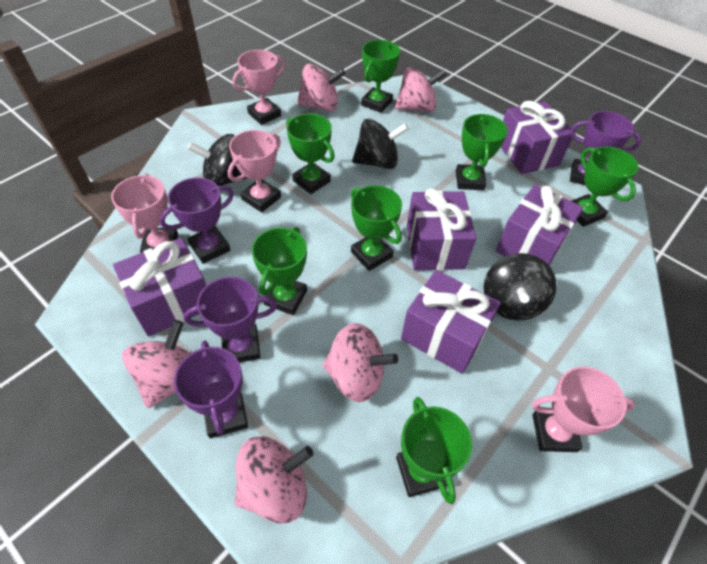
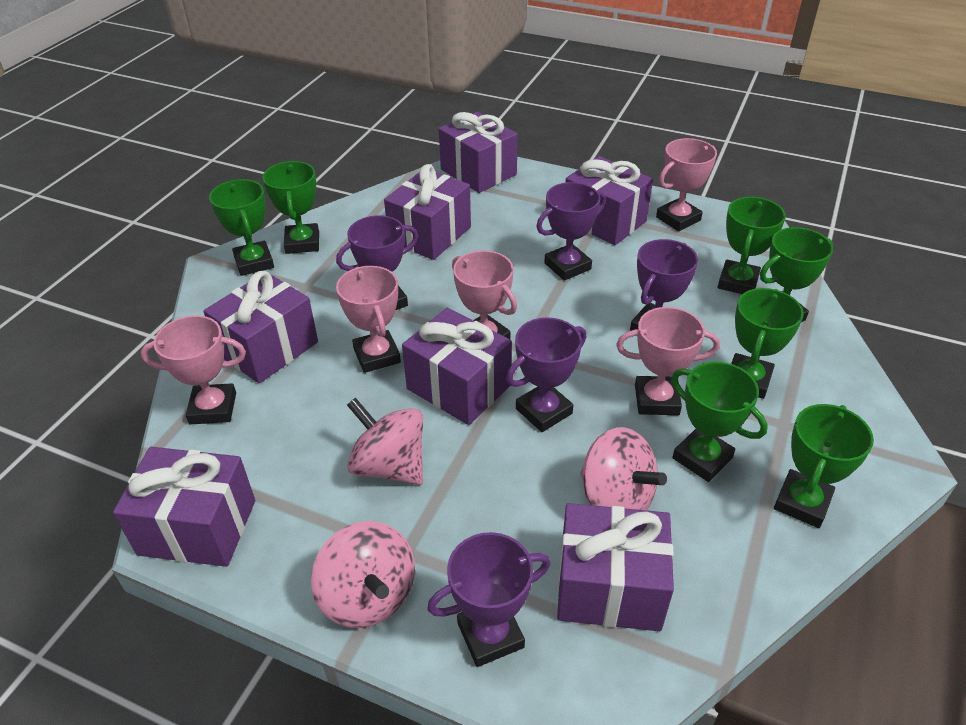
black spinning top: [187,134,248,186] [352,119,408,169] [484,253,557,321] = 3 -> none = 0
pink spinning top: [122,320,190,408] [235,436,314,523] [297,64,346,111] [322,323,398,402] [395,67,447,112] = 5 -> [311,521,415,628] [347,397,423,485] [580,427,667,510] = 3
pink trophy: [111,174,178,253] [228,130,281,212] [232,50,285,125] [532,366,635,452] = 4 -> [141,315,246,424] [336,266,401,373] [452,250,517,339] [616,307,720,415] [656,138,717,231] = 5
purple gift: [113,238,206,337] [401,270,501,374] [407,188,476,270] [496,185,584,265] [501,101,572,174] = 5 -> [113,447,255,567] [203,271,318,384] [384,164,471,260] [402,308,512,425] [439,112,518,193] [557,503,674,631] [565,156,653,245] = 7
purple trophy: [159,177,234,264] [174,341,248,438] [183,277,277,363] [570,111,642,185] = 4 -> [336,215,418,310] [427,532,551,667] [506,317,587,432] [536,182,606,281] [630,239,698,331] = 5

